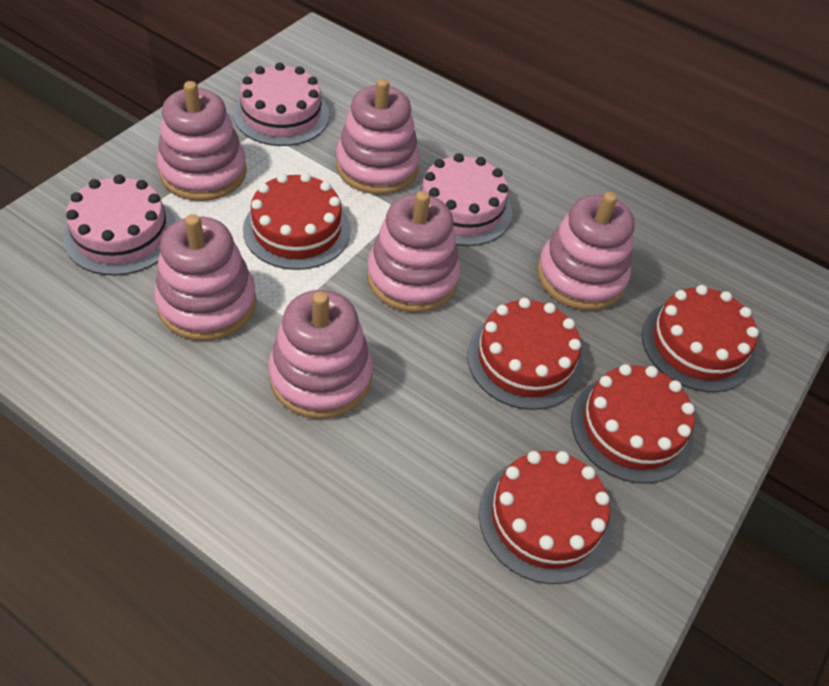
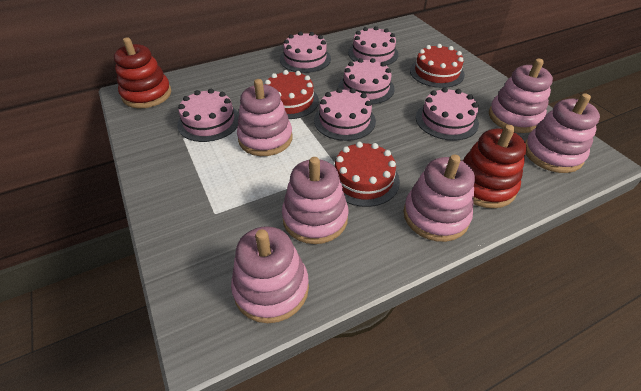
pink cake: [63,174,176,275] [234,62,329,146] [414,153,512,246] = 3 -> [177,89,239,142] [280,32,331,73] [314,88,376,141] [338,58,395,104] [348,26,399,65] [416,87,479,141] = 6
red cake: [243,173,351,270] [467,298,584,410] [479,451,612,584] [571,364,695,484] [642,285,759,392] = 5 -> [265,70,319,119] [333,142,400,207] [410,44,465,88] = 3
red stacking toy: none = 0 -> [114,37,171,108] [462,125,527,208] = 2

